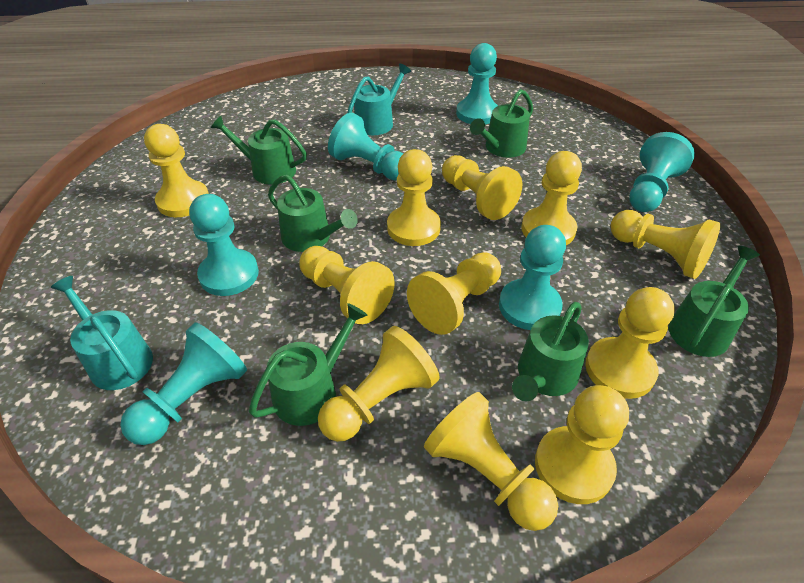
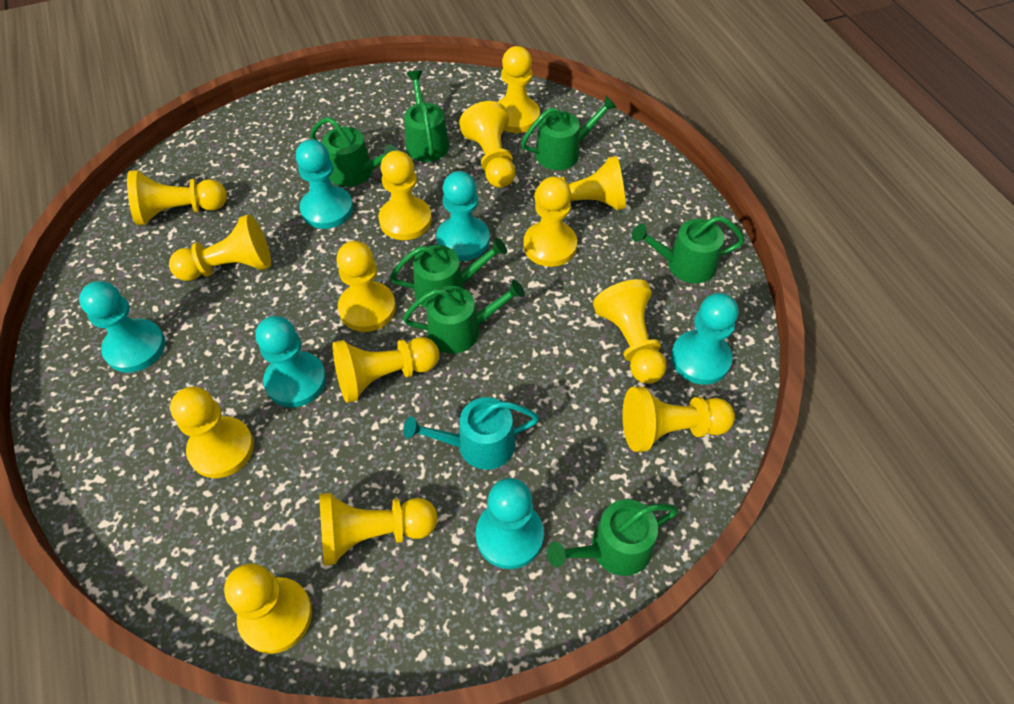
green watering can: [211,116,307,185] [249,303,368,426] [268,175,358,252] [470,89,533,157] [512,302,589,401] [669,246,760,357] = 6 -> [310,117,397,187] [390,238,507,308] [403,280,525,353] [404,70,449,162] [521,96,617,170] [547,499,679,576] [632,216,745,283] = 7
turquoise watering can: [51,276,153,390] [347,64,411,135] = 2 -> [403,397,539,470] = 1
yellow pawn: [144,124,209,217] [299,246,395,324] [318,326,440,442] [387,149,441,246] [407,252,501,335] [424,392,558,531] [442,155,522,220] [521,151,582,245] [535,385,629,504] [585,287,675,399] [611,210,720,279] = 11 -> [127,170,227,225] [169,214,271,281] [170,386,254,478] [224,563,312,654] [319,493,437,566] [332,337,439,403] [337,241,396,332] [379,150,432,240] [459,101,515,188] [498,46,540,133] [523,176,577,267] [535,156,625,210] [593,279,666,384] [622,387,735,452] = 14

